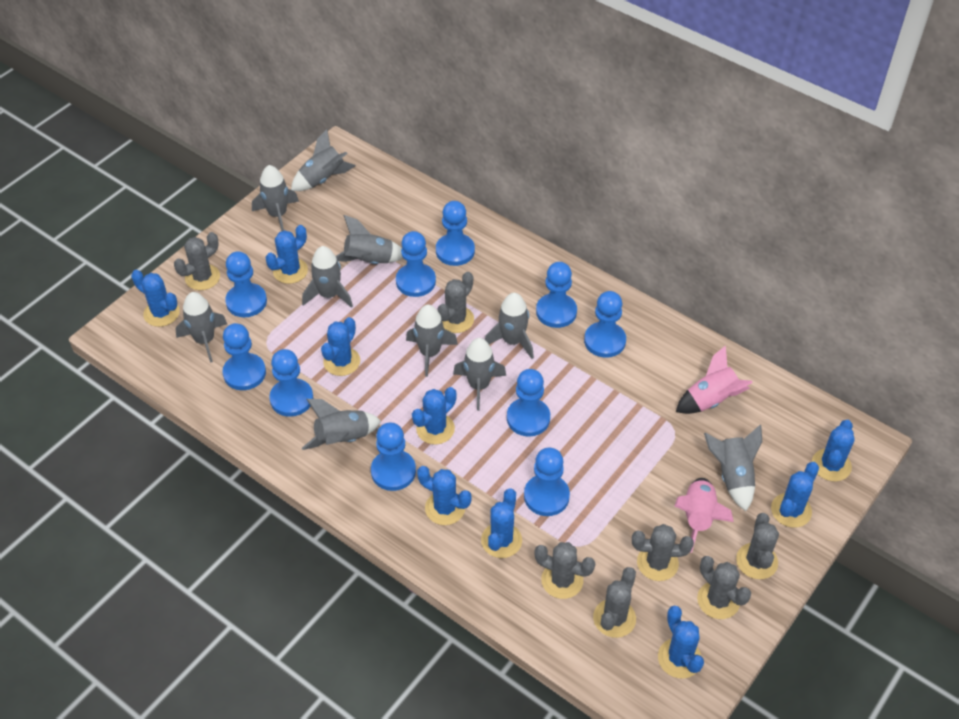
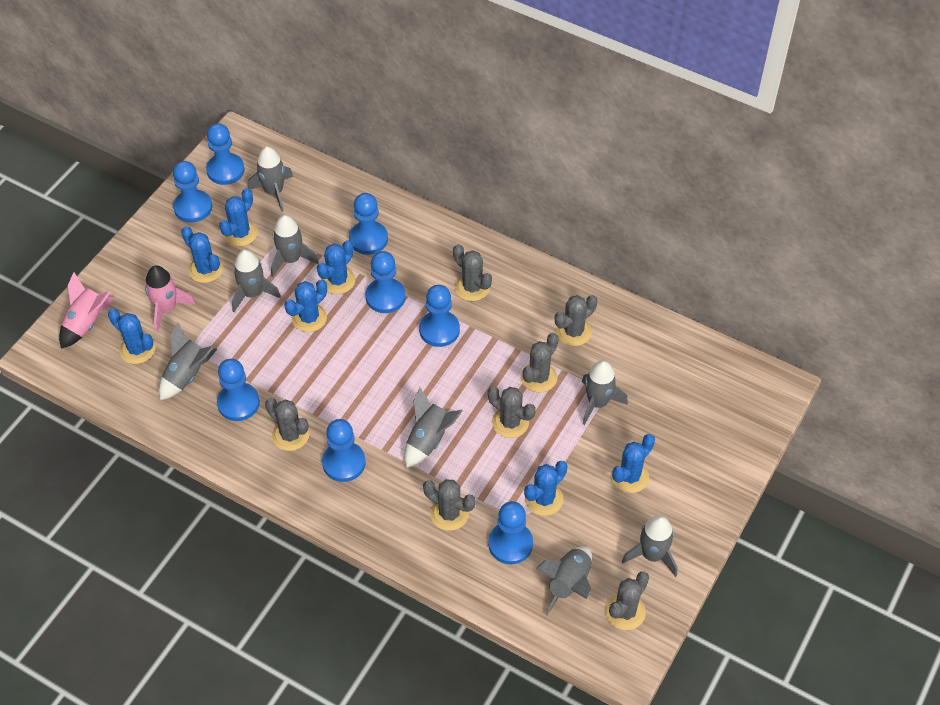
blue cactus: [131,270,180,327] [265,225,308,284] [321,317,360,376] [412,387,457,445] [417,466,472,525] [481,488,522,558] [658,605,704,678] [771,462,819,528] [812,420,854,481] = 9 -> [108,309,156,364] [181,226,223,283] [219,188,258,247] [284,279,327,332] [317,240,355,294] [524,461,567,516] [611,434,655,493] = 7
blue pawn: [222,323,266,390] [225,251,267,317] [269,349,313,417] [371,423,416,491] [396,231,436,297] [436,201,475,266] [507,369,550,437] [524,448,570,516] [536,262,577,328] [584,291,626,358] = 10 -> [173,161,212,223] [206,123,245,185] [217,359,260,421] [322,419,366,482] [349,193,388,255] [365,251,406,313] [419,285,460,347] [488,501,533,564] = 8
grey rocket: [175,292,227,363] [252,165,299,231] [291,129,356,191] [302,246,353,308] [302,399,381,450] [336,215,403,264] [406,305,458,377] [453,338,506,411] [485,293,534,359] [704,425,762,511] = 10 -> [159,323,217,400] [232,250,281,312] [248,147,293,212] [271,215,319,277] [404,387,463,468] [536,546,592,615] [582,360,628,425] [622,515,678,577] = 8

